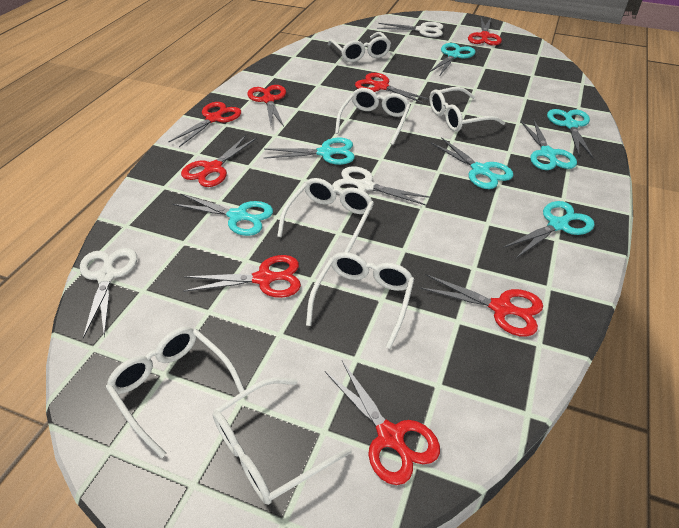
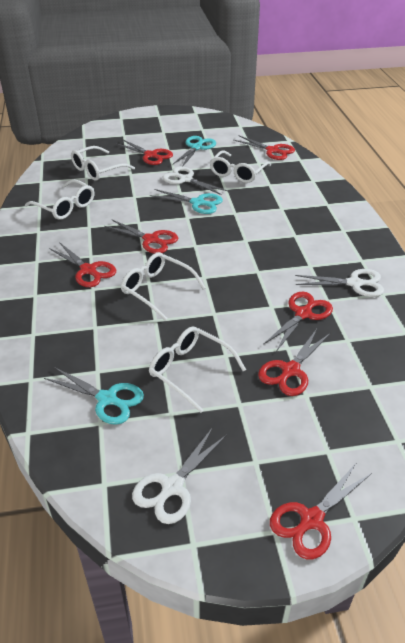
red scissors: [168,102,241,147] [181,135,257,187] [183,255,301,298] [247,85,286,126] [325,361,440,485] [355,73,430,104] [420,275,543,337] [468,18,502,46] = 8 -> [49,242,116,287] [104,219,178,254] [115,139,173,165] [234,136,295,160] [258,329,331,396] [263,291,333,352] [270,462,372,559] = 7
turquoise scissors: [173,194,273,236] [264,138,355,165] [429,43,476,75] [431,137,514,189] [503,201,595,258] [521,119,577,170] [547,109,593,158] = 7 -> [44,367,144,425] [150,189,223,214] [173,136,216,166] = 3
white glasses: [106,327,245,458] [212,377,352,505] [277,178,374,253] [306,252,414,349] [328,32,391,62] [335,88,411,145] [429,87,505,132] = 7 -> [25,179,94,220] [71,146,135,181] [121,252,206,321] [149,326,246,413] [210,151,271,183] = 5

